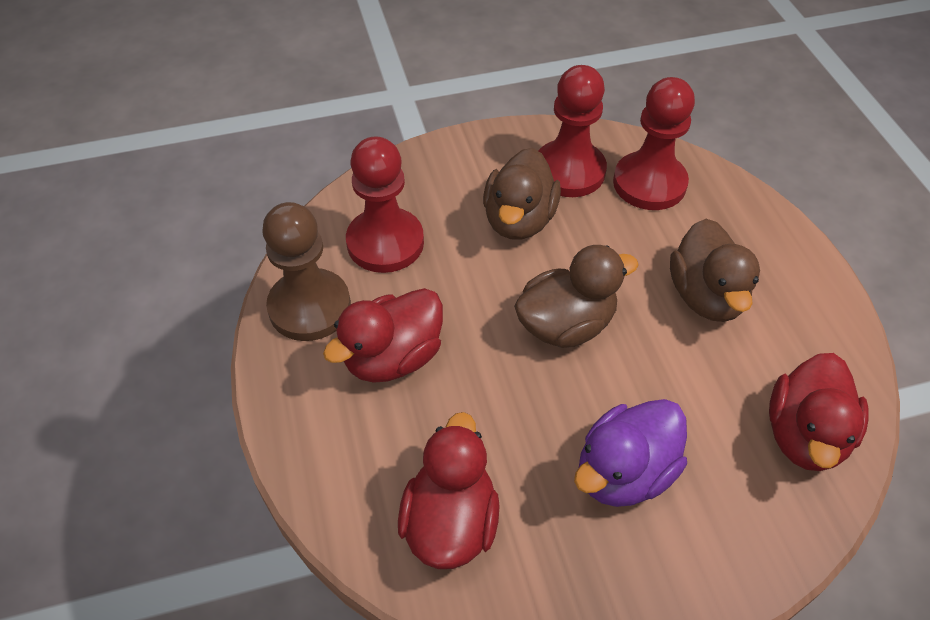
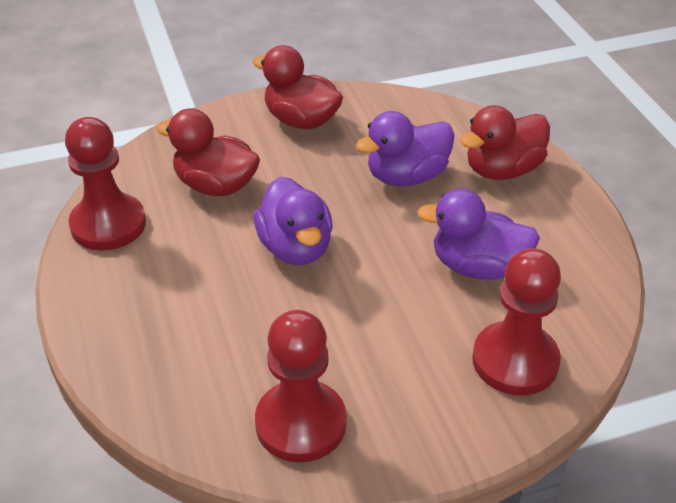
brown duck: [483,148,561,240] [514,245,638,348] [670,219,760,322] = 3 -> none = 0
brown pawn: [262,202,351,341] = 1 -> none = 0
purple duck: [574,399,687,507] = 1 -> [254,177,333,265] [356,111,455,186] [417,189,540,280] = 3

